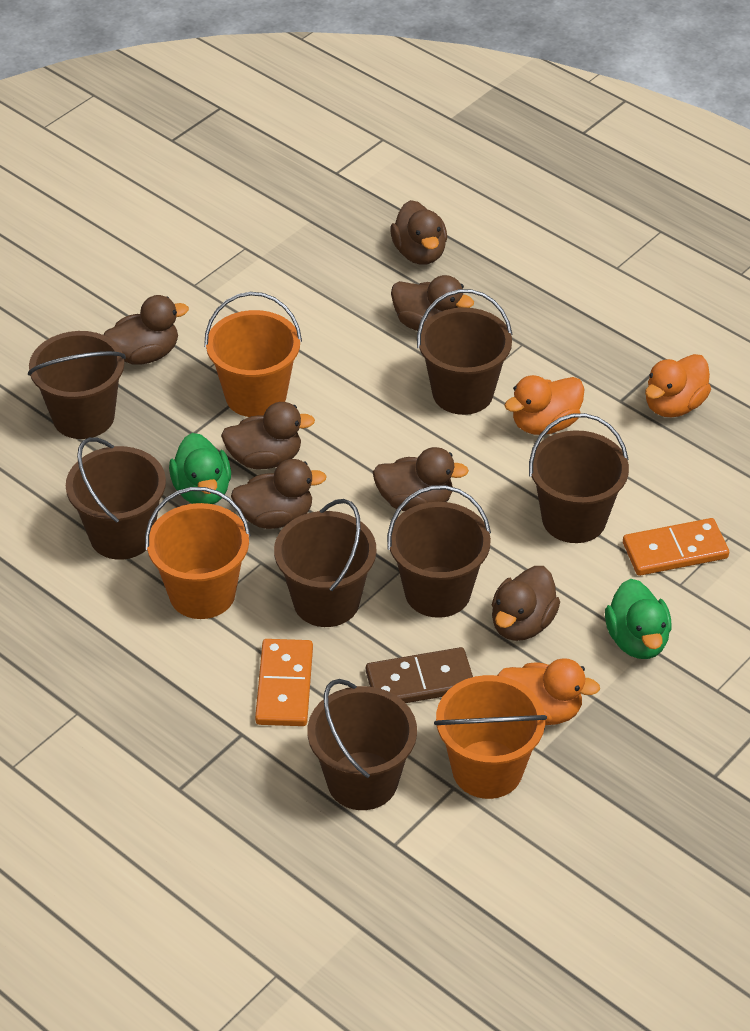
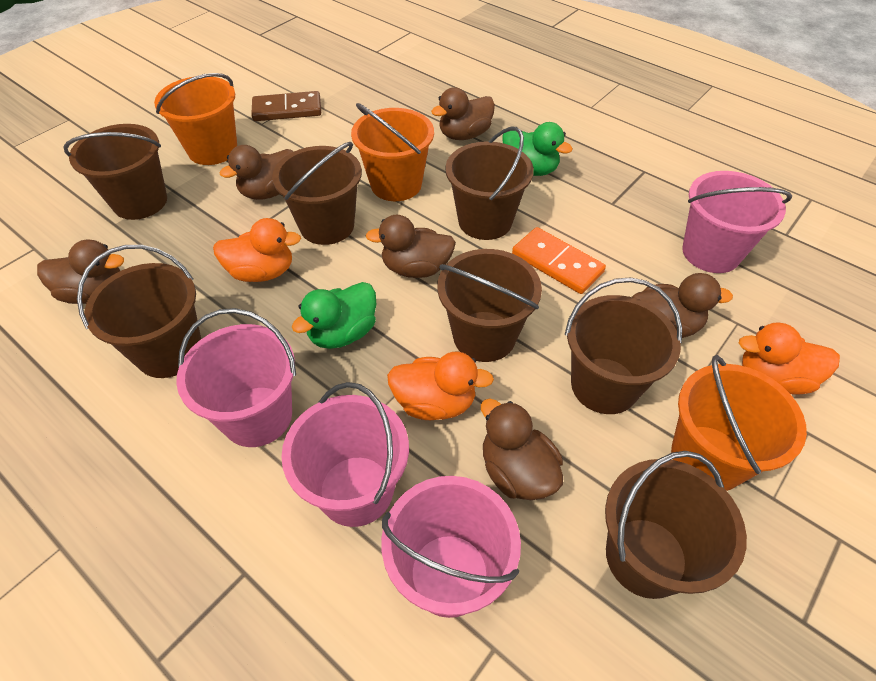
brown duck: [103,295,189,365] [221,402,315,469] [231,459,327,529] [373,447,469,511] [390,200,447,265] [391,275,474,331] [492,566,560,641] = 7 -> [37,240,124,304] [220,145,293,200] [365,214,456,278] [431,87,495,140] [481,399,563,500] [632,273,733,338] = 6
orange domino: [255,639,313,726] [623,518,729,576] = 2 -> [512,227,606,294] = 1
pink bucket: none = 0 -> [176,308,296,447] [281,382,409,527] [381,476,521,618] [682,171,792,273] = 4

